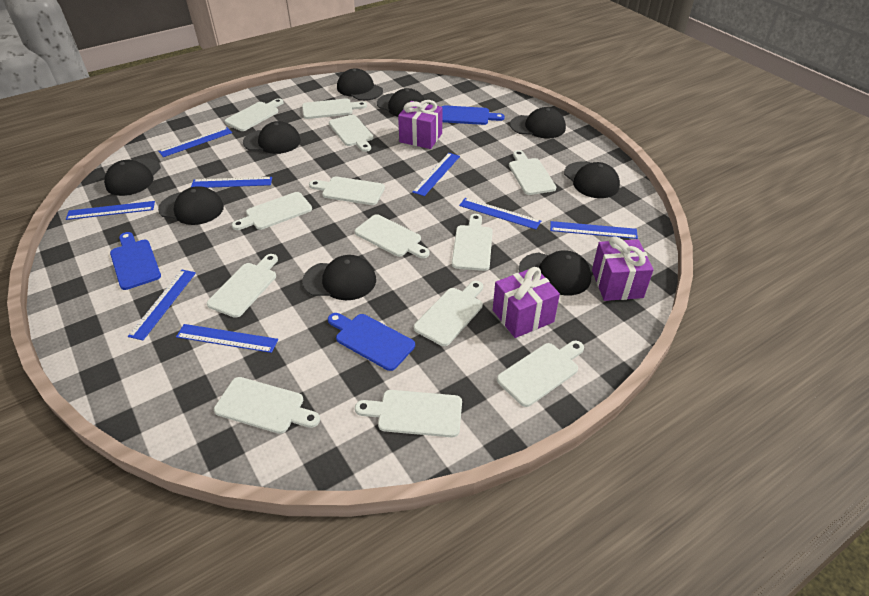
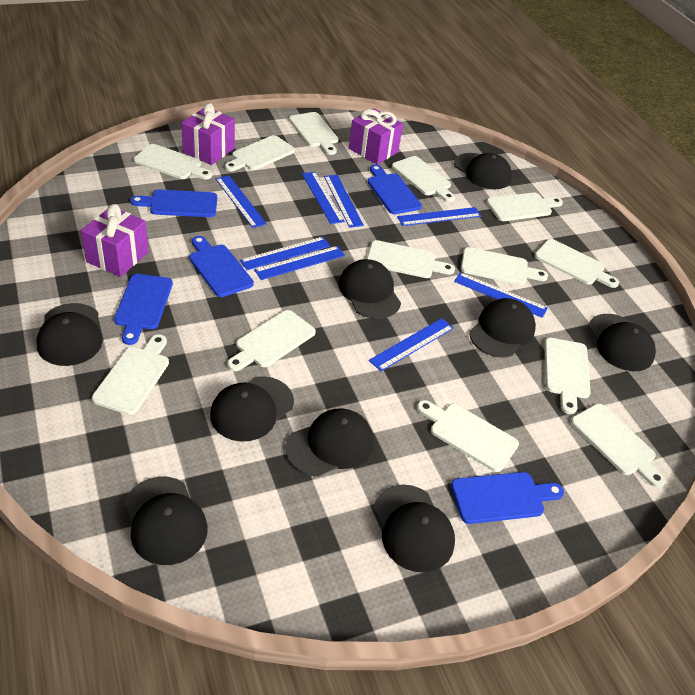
blue cutting board: [110,232,161,290] [328,313,415,371] [442,105,505,125] = 3 -> [114,274,173,345] [130,189,217,217] [189,236,254,297] [367,165,422,214] [451,472,564,524] = 5

